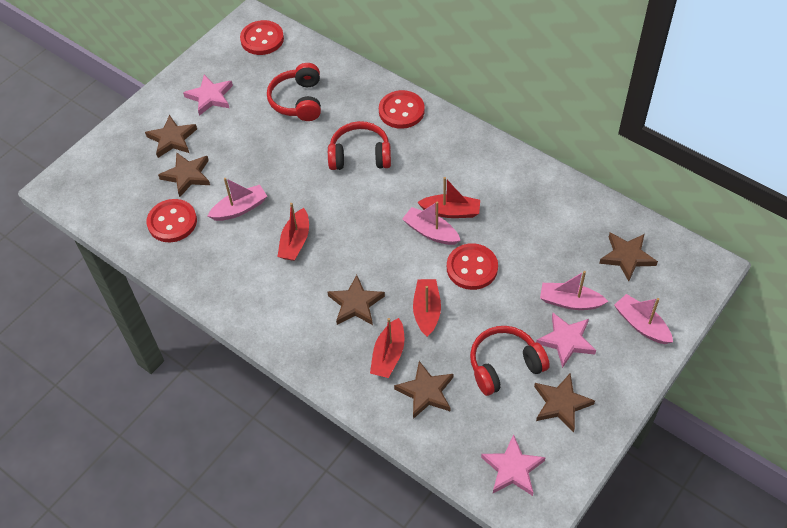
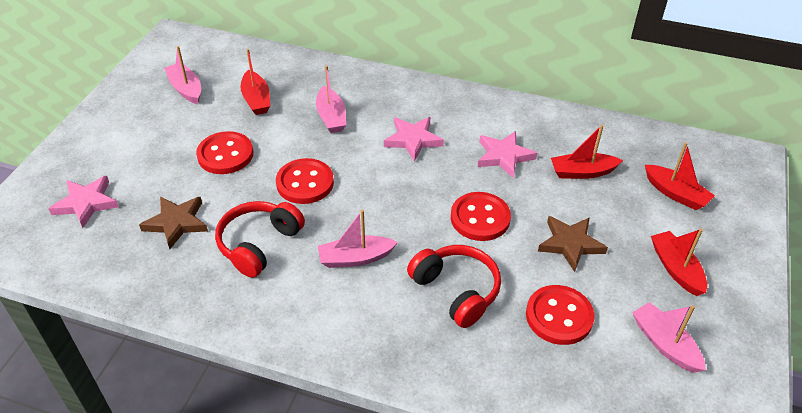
brown star: [145,115,197,158] [158,152,210,197] [327,275,385,325] [394,361,453,419] [534,373,595,433] [599,233,658,281] = 6 -> [139,196,208,249] [538,216,608,272] = 2
red headphones: [267,63,321,121] [328,121,391,170] [470,326,550,396] = 3 -> [215,201,305,278] [407,245,501,328] = 2

